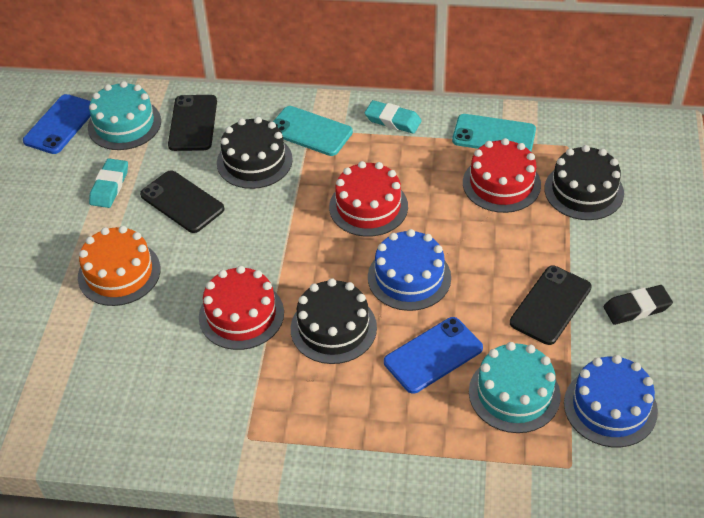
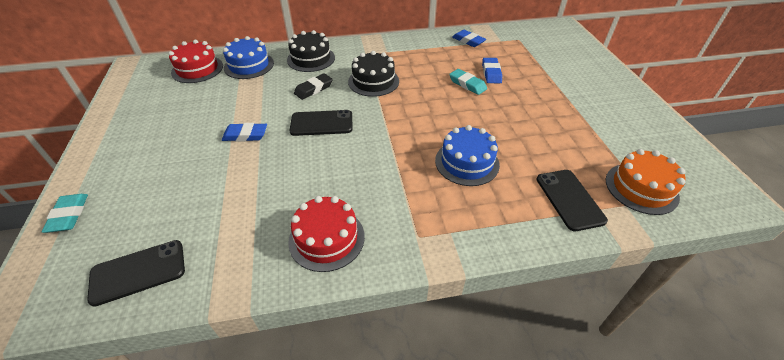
black cake: [217,117,293,189] [291,278,377,364] [544,145,624,220] = 3 -> [287,30,335,72] [348,51,399,97] = 2
blue eraser: none = 0 -> [222,123,267,142] [452,30,486,47] [482,58,502,83] = 3
blue phone: [23,94,91,154] [384,317,483,394] = 2 -> none = 0
red cake: [199,266,284,350] [329,161,408,237] [463,138,541,213] = 3 -> [168,40,223,83] [288,196,365,272] = 2
turquoise cake: [88,81,161,150] [469,342,561,433] = 2 -> none = 0
turquoise phone: [273,106,353,156] [452,114,536,151] = 2 -> none = 0

